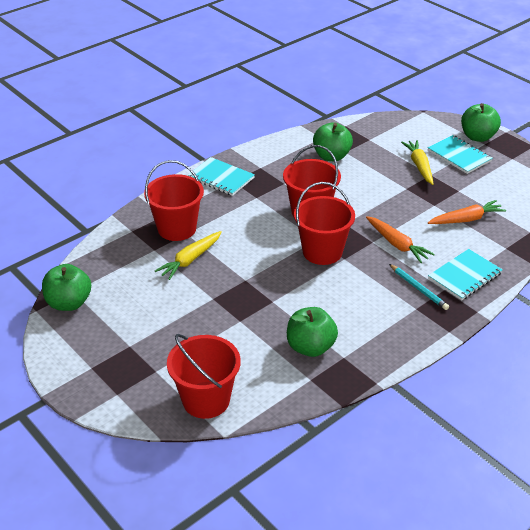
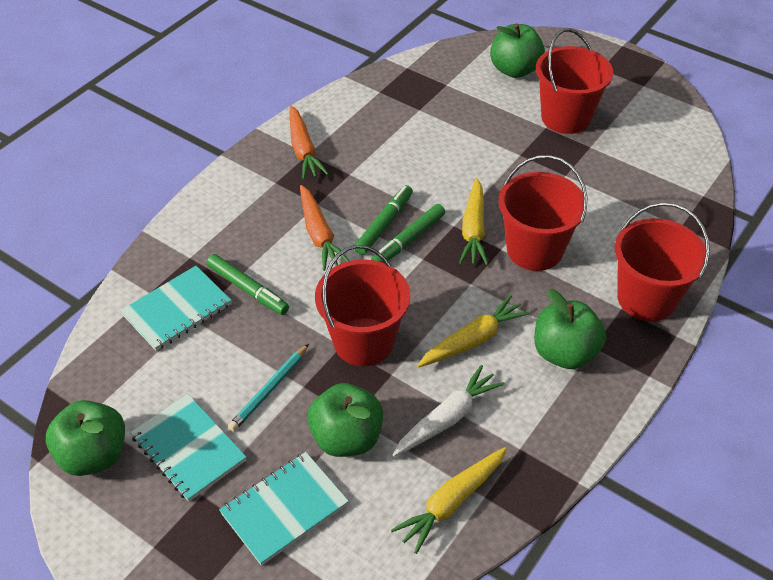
green marker: none = 0 -> [207,254,289,315] [355,185,413,255] [371,204,445,263] = 3
white carrot: none = 0 -> [392,365,505,457] = 1
yellow carrot: [155,231,222,280] [401,140,434,185] = 2 -> [391,447,507,554] [417,295,530,367] [459,178,488,265] = 3

